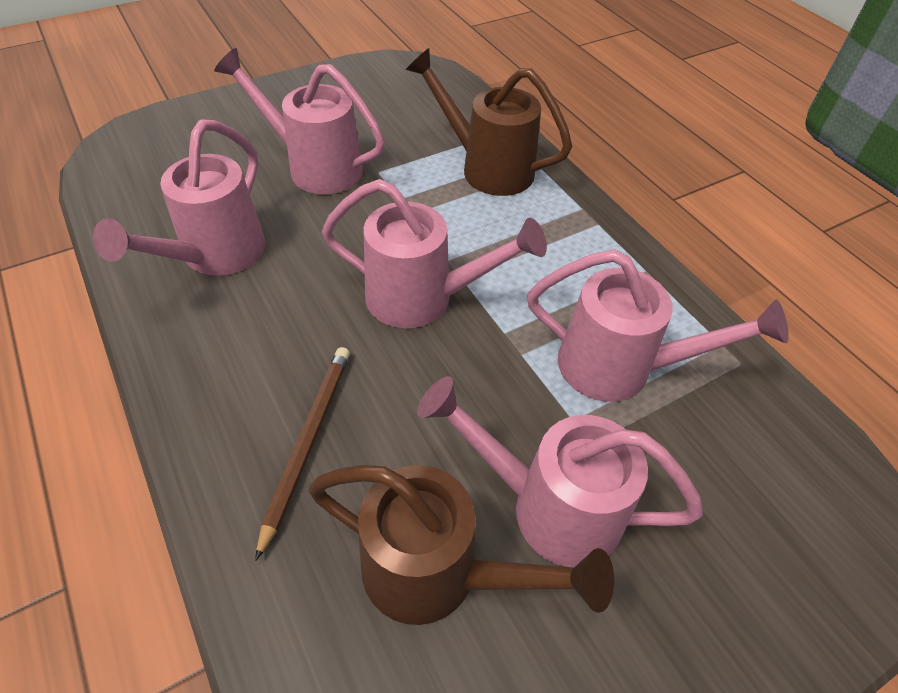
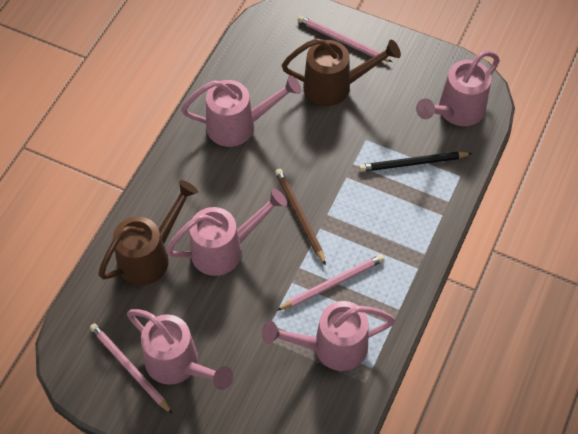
black pencil: none = 0 -> [359,151,472,172] = 1
pink pencil: none = 0 -> [90,323,172,414] [277,254,385,311] [298,16,392,62] = 3

